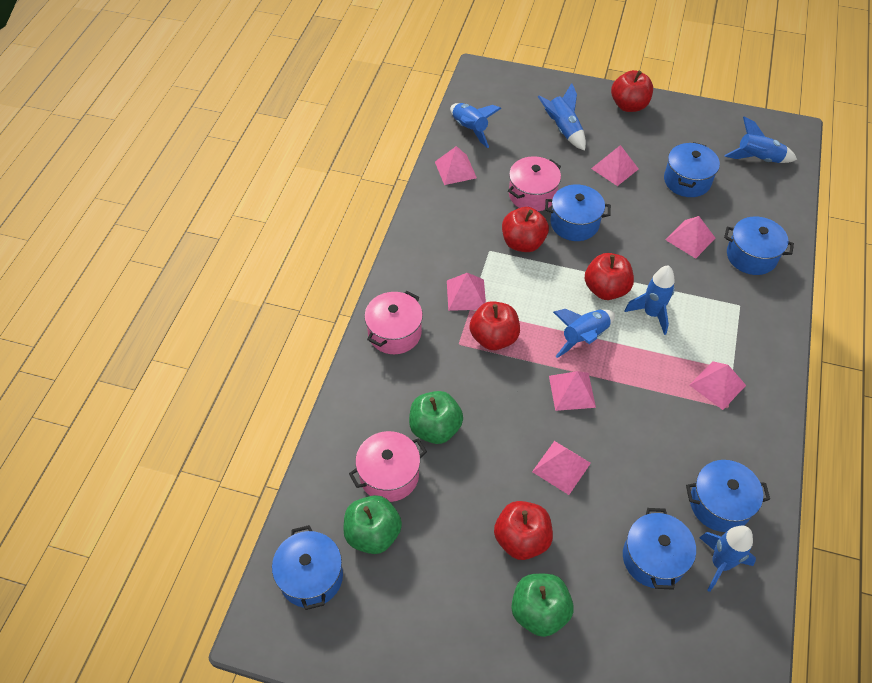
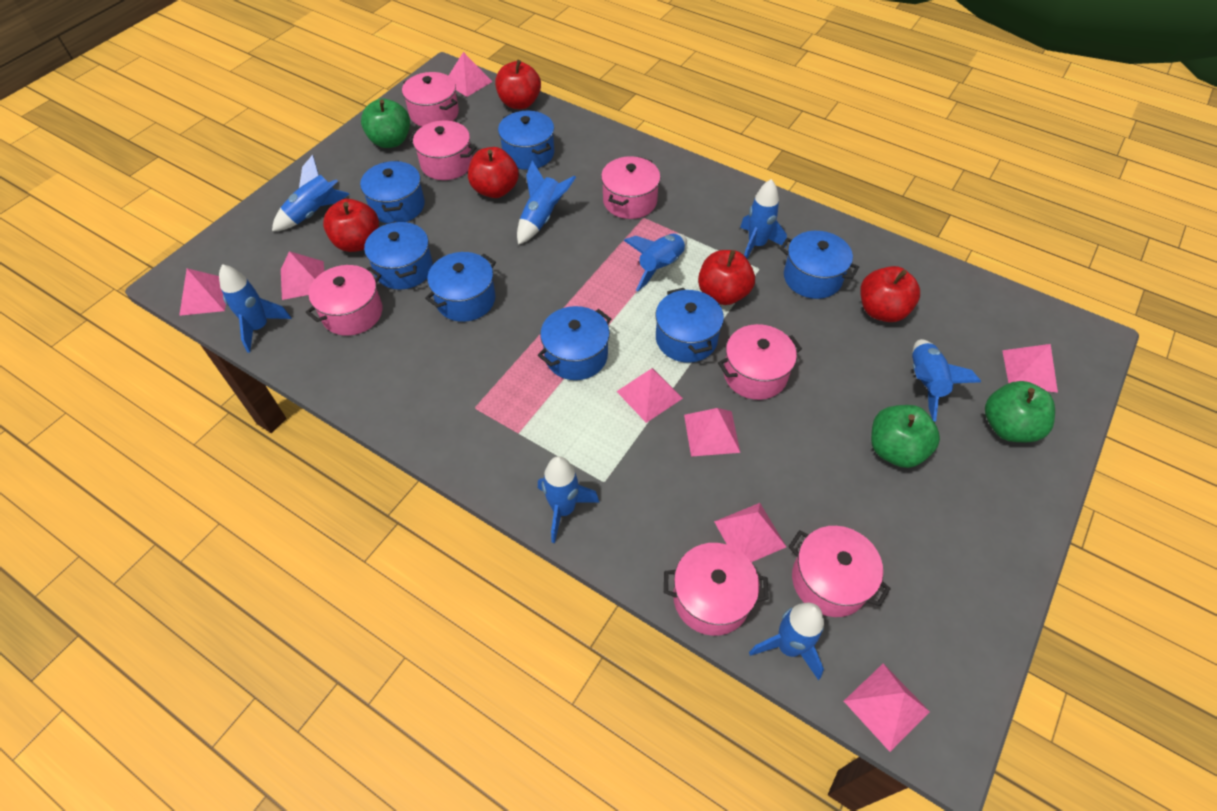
blue pot: [272,525,343,610] [545,184,611,241] [623,508,696,590] [664,142,720,197] [686,460,770,532] [724,216,794,275] = 6 -> [360,161,425,223] [364,221,433,290] [425,252,496,322] [498,111,554,170] [538,306,611,380] [656,288,724,362] [780,231,859,299] = 7
blue rocket: [450,103,502,148] [538,83,586,151] [553,309,615,358] [625,265,675,335] [699,526,756,592] [724,116,797,163] = 6 -> [219,264,292,353] [272,155,349,231] [517,161,576,245] [538,456,599,543] [624,234,687,291] [740,179,787,258] [749,603,824,680] [912,339,981,421] = 8
pink pot: [349,431,427,502] [364,291,423,354] [508,156,561,211] = 3 -> [306,265,382,336] [402,72,459,127] [409,120,477,180] [601,156,660,219] [664,543,769,636] [718,324,802,400] [788,526,891,617] = 7
pink pyramid: [435,146,477,185] [447,273,486,311] [532,441,591,495] [549,371,596,411] [591,145,638,186] [666,216,715,259] [689,361,746,410] = 7 -> [179,268,226,316] [281,251,324,300] [449,52,493,97] [616,368,683,423] [684,408,740,457] [714,503,786,562] [844,664,930,752] [1002,344,1058,393] = 8

